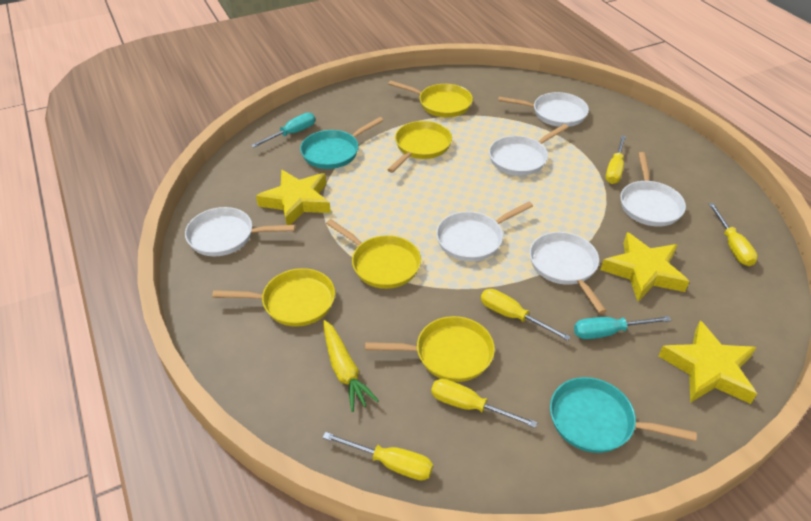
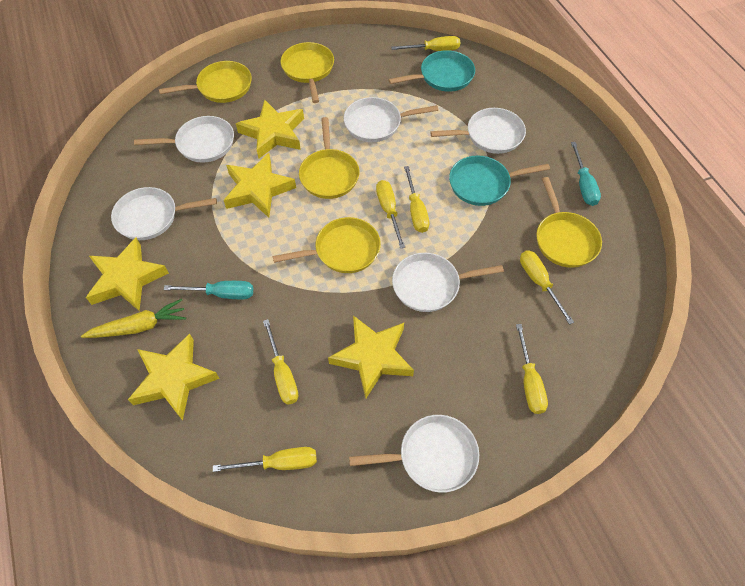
yellow screwdriver: [323,432,433,480] [431,379,538,428] [481,289,571,341] [605,135,626,184] [709,203,758,266] = 5 -> [213,447,317,472] [263,319,298,405] [376,180,405,249] [391,36,460,51] [404,166,429,233] [516,324,548,414] [520,250,574,325] = 7
yellow star: [256,170,331,225] [601,232,690,302] [658,320,757,404] = 3 -> [86,238,169,311] [128,334,220,420] [224,153,296,218] [236,99,304,158] [328,315,414,398] = 5

